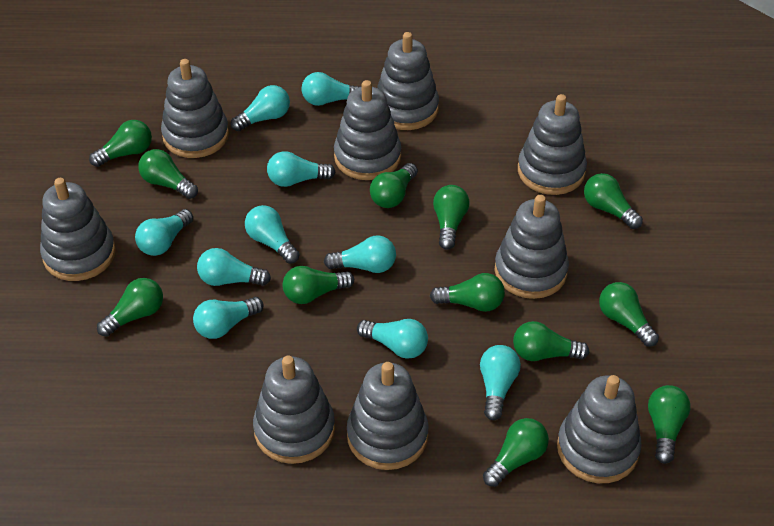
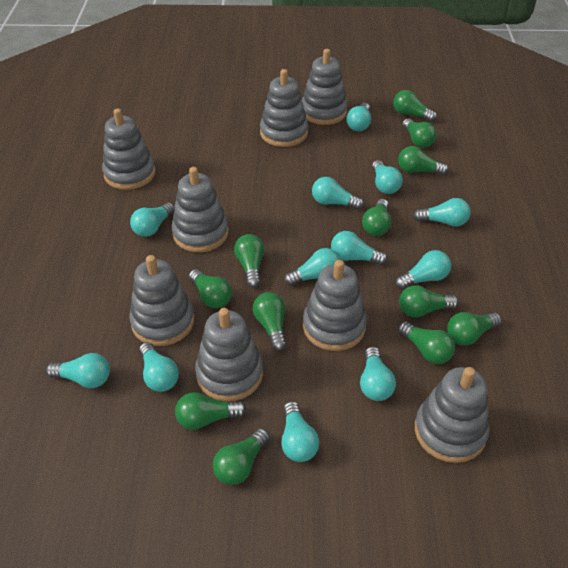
grey stacking toy: [40,178,116,281] [161,59,229,158] [253,356,335,464] [334,80,401,180] [347,362,428,470] [377,32,439,130] [495,195,569,299] [518,94,587,195] [557,375,642,483] = 9 -> [102,109,156,190] [129,255,194,346] [172,167,229,252] [195,308,263,402] [260,69,308,147] [302,49,348,125] [303,260,367,351] [415,367,490,463] = 8
turquoise light bulb: [135,209,193,256] [193,297,264,339] [197,248,271,286] [231,85,290,131] [245,205,300,264] [267,151,335,187] [302,72,361,106] [324,235,396,273] [357,319,428,359] [480,345,521,420] = 10 -> [46,353,110,388] [130,203,175,237] [139,342,179,392] [281,401,319,462] [284,248,340,286] [312,177,364,210] [331,231,388,265] [346,103,371,131] [360,347,396,401] [372,160,403,194] [395,250,451,289] [413,198,471,227] = 12

